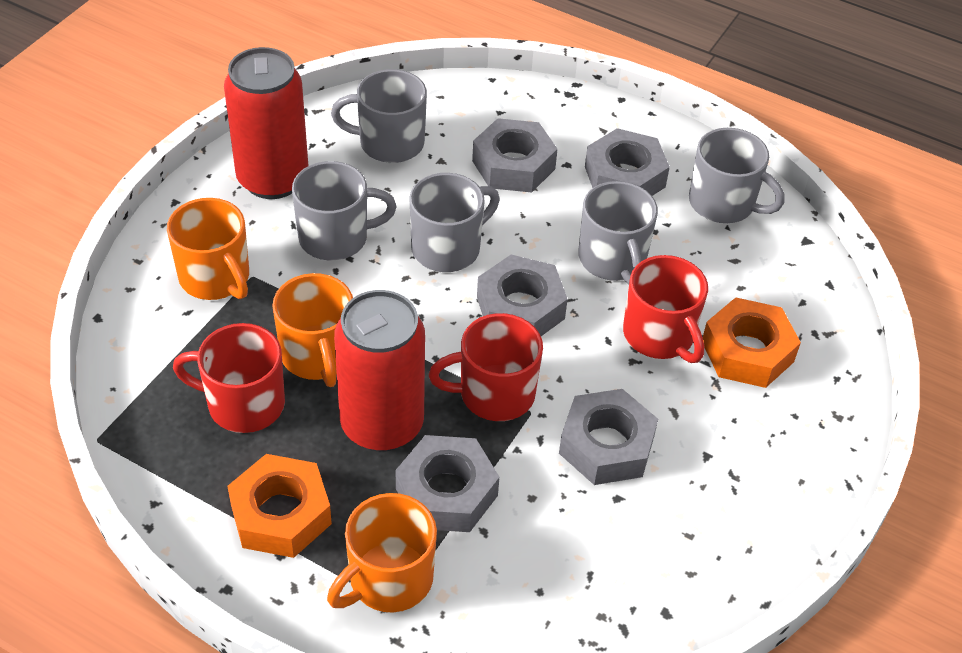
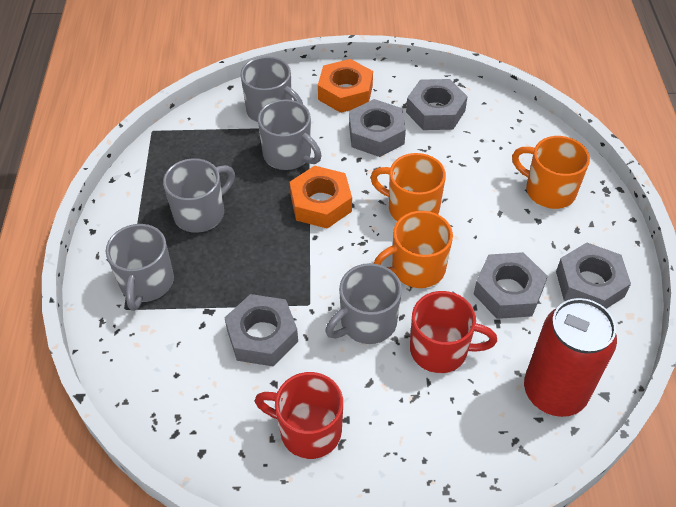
red can: [224,47,308,199] [334,290,425,452] = 2 -> [524,298,617,417] = 1
red mug: [173,323,285,433] [429,313,543,421] [623,255,708,363] = 3 -> [255,372,343,459] [410,291,497,373] = 2

